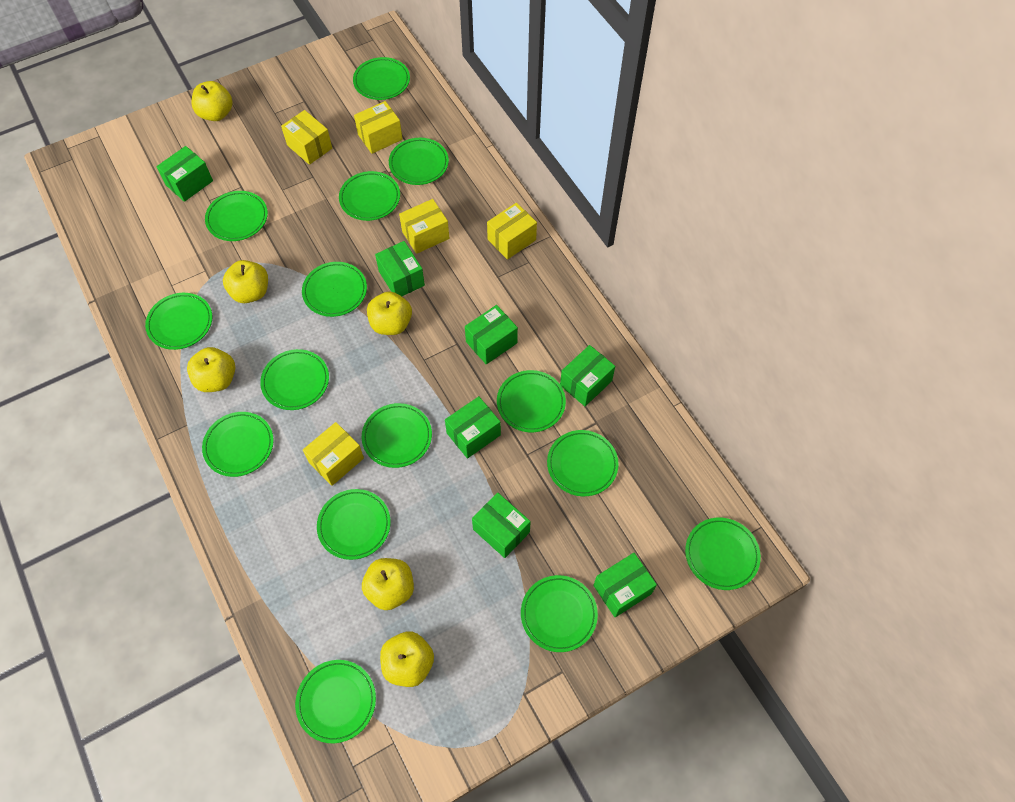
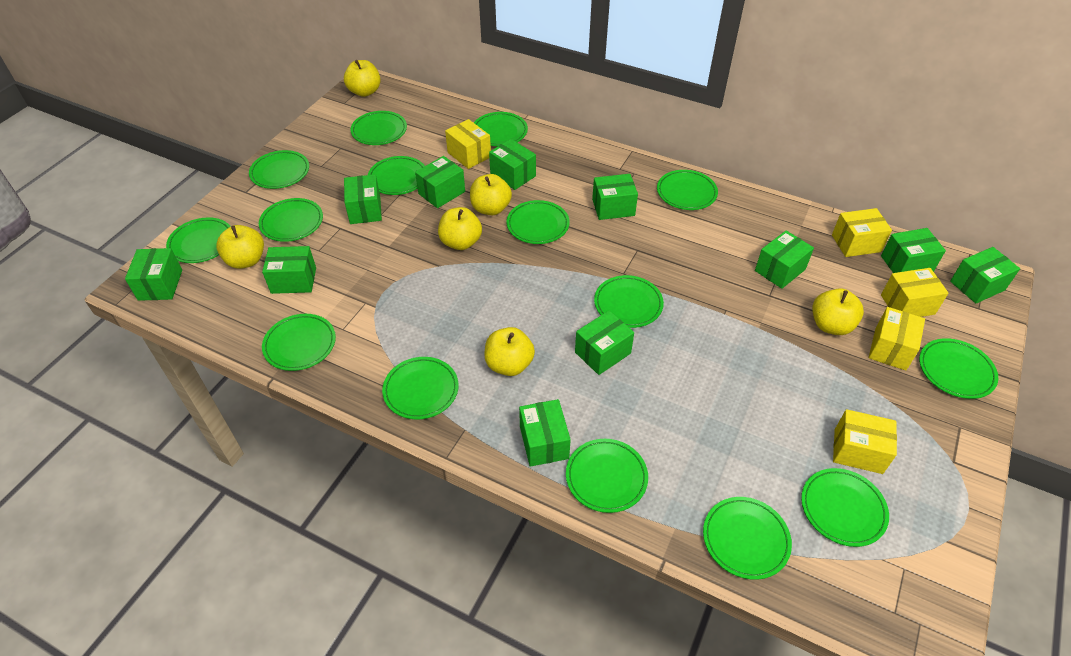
green box: [156,146,213,202] [375,241,425,296] [445,396,501,458] [465,305,518,365] [472,493,531,558] [560,345,615,406] [593,553,657,617] = 7 -> [125,248,182,301] [262,246,316,294] [344,174,382,224] [415,156,465,208] [489,139,536,190] [519,399,571,467] [575,310,634,375] [592,174,638,220] [755,230,814,289] [881,228,946,273] [950,247,1020,304] = 11

